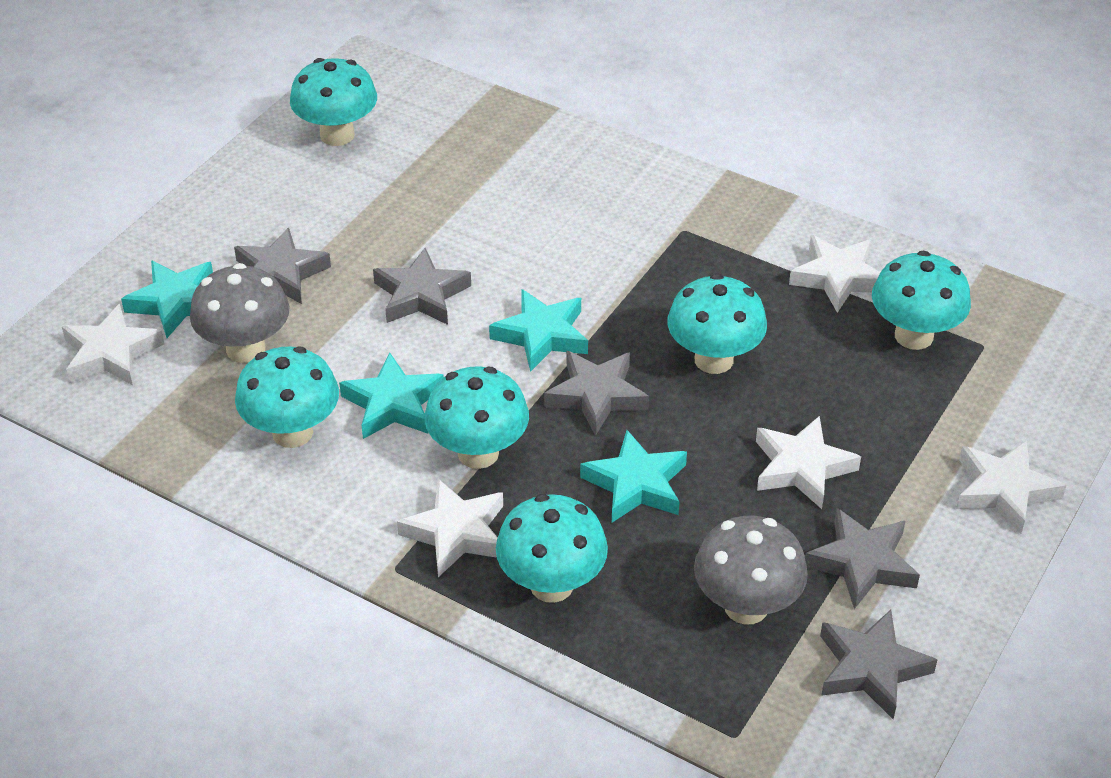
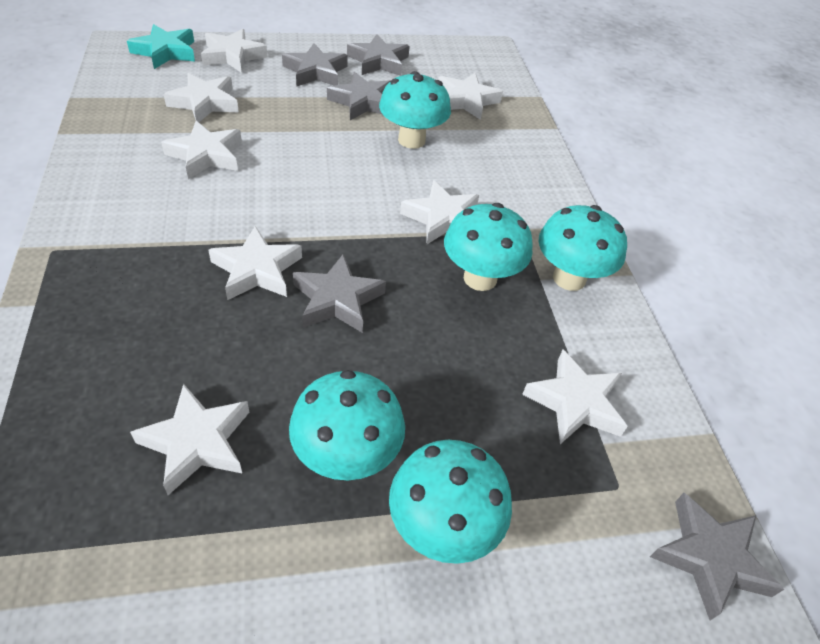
grey mushroom: [190,263,289,363] [694,516,808,625] = 2 -> none = 0
turquoise mushroom: [235,346,339,448] [290,58,377,146] [425,366,529,469] [496,494,608,603] [667,274,767,374] [872,251,971,350] = 6 -> [289,370,405,480] [379,71,451,149] [389,440,512,564] [444,203,533,291] [538,205,627,291] = 5
turquoise star: [121,260,213,338] [339,353,444,439] [489,289,588,372] [580,430,687,523] = 4 -> [127,24,195,69] = 1
white star: [62,304,164,385] [397,479,503,577] [756,416,861,509] [789,235,880,313] [956,440,1067,534] = 5 -> [130,384,249,495] [161,121,242,179] [164,73,239,122] [201,29,267,73] [208,226,302,300] [400,180,479,244] [438,73,503,120] [522,350,628,444] = 8

